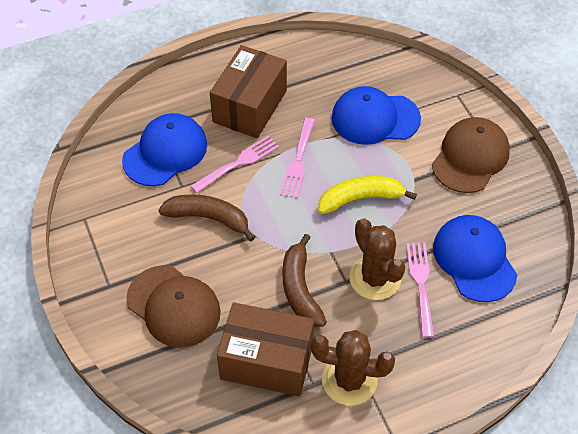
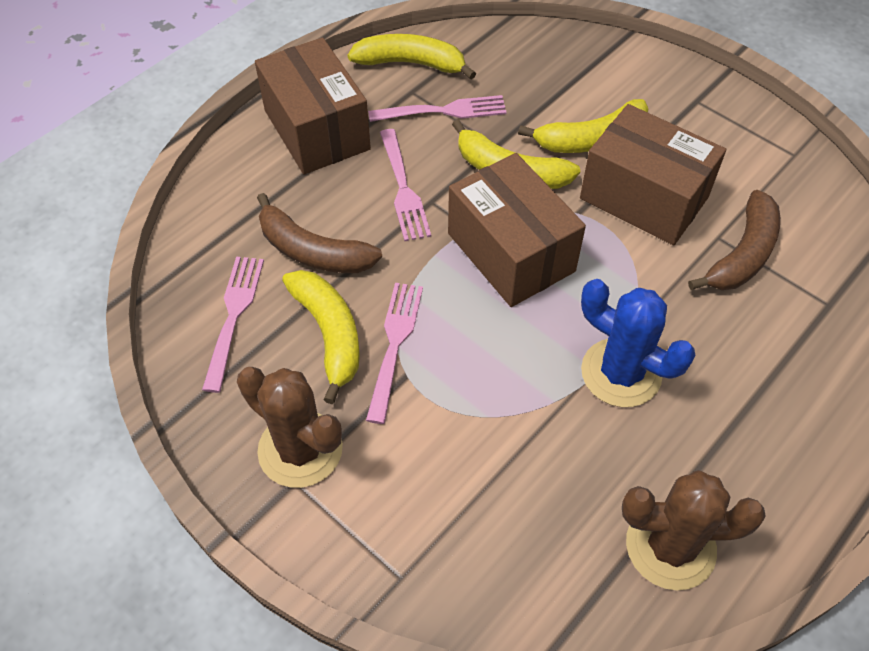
blue cactus: none = 0 -> [581,279,695,407] = 1
blue cap: [122,113,207,186] [331,86,421,145] [433,215,517,302] = 3 -> none = 0
brown box: [210,45,287,138] [217,302,314,396] = 2 -> [255,37,371,174] [448,153,586,307] [580,104,726,246] = 3
brown cap: [126,265,221,348] [432,117,510,193] = 2 -> none = 0
pink fork: [191,135,279,193] [280,118,315,199] [406,243,435,338] = 3 -> [202,256,264,393] [366,283,423,424] [368,95,507,122] [380,129,431,241] = 4
yellow banana: [318,176,417,214] = 1 -> [282,270,360,404] [348,34,476,80] [452,119,580,189] [518,99,648,153] = 4

